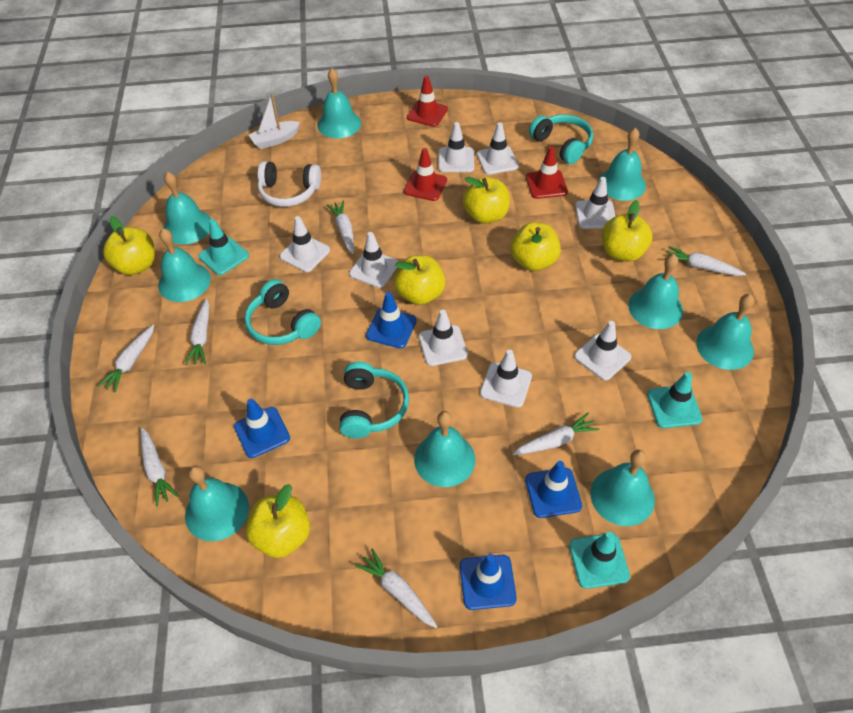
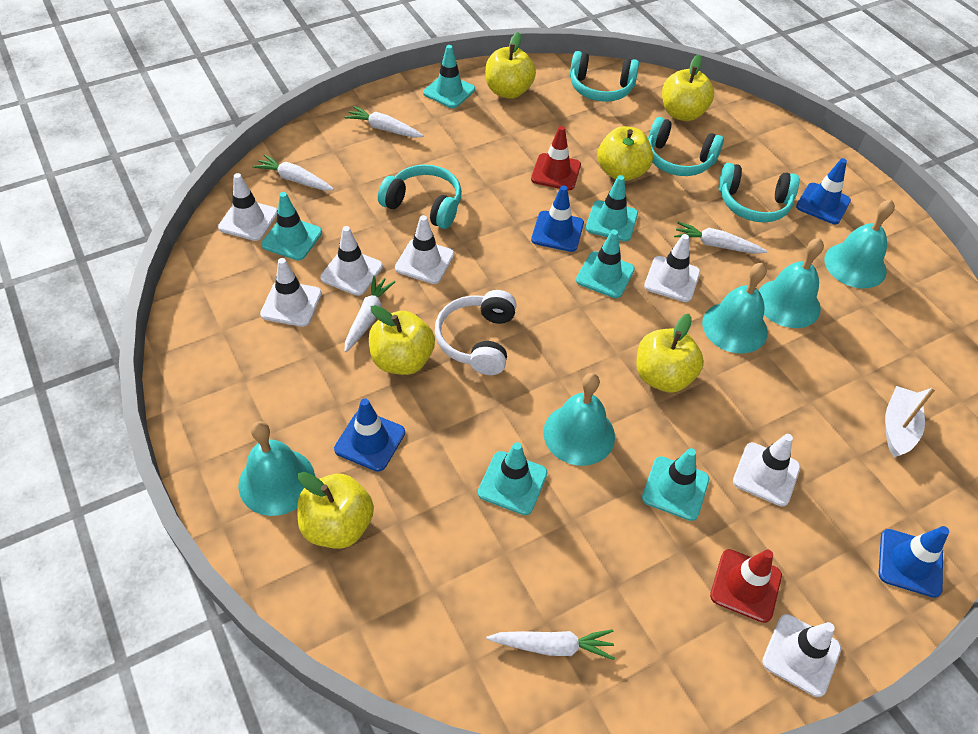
red traffic cone: [404,148,447,201] [407,76,448,127] [526,146,568,199] = 3 -> [531,126,581,190] [710,549,782,623] = 2
turquoise bell: [158,228,211,302] [163,172,211,245] [185,466,249,541] [317,68,361,138] [414,411,475,487] [590,450,655,526] [598,128,646,201] [628,254,683,329] [696,294,754,370] = 9 -> [238,421,315,516] [543,373,615,466] [702,263,768,354] [758,238,824,328] [824,199,895,288] = 5
turquoise headphones: [245,279,321,345] [339,361,409,438] [529,114,593,164] = 3 -> [378,165,462,229] [570,51,639,102] [648,117,724,176] [719,163,799,222] = 4
turquoise traffic cone: [198,219,249,275] [569,531,630,589] [647,372,702,428] = 3 -> [261,192,322,260] [423,45,475,108] [478,442,548,515] [576,230,635,298] [586,175,638,241] [642,448,709,521] = 6
white carrot: [98,325,154,392] [141,428,179,506] [185,299,209,365] [327,201,354,254] [355,548,438,628] [513,413,599,455] [665,246,746,276] = 7 -> [253,154,334,190] [344,106,424,138] [344,275,395,352] [487,629,615,660] [674,222,767,254] = 5
white traffic cone: [280,216,330,272] [349,232,399,288] [419,310,468,366] [438,122,474,172] [477,122,519,175] [480,350,532,407] [574,321,631,380] [575,177,616,229] = 8 -> [218,173,278,241] [260,258,322,327] [320,226,383,296] [395,215,454,284] [644,234,700,302] [733,434,800,506] [762,614,841,697] = 7

